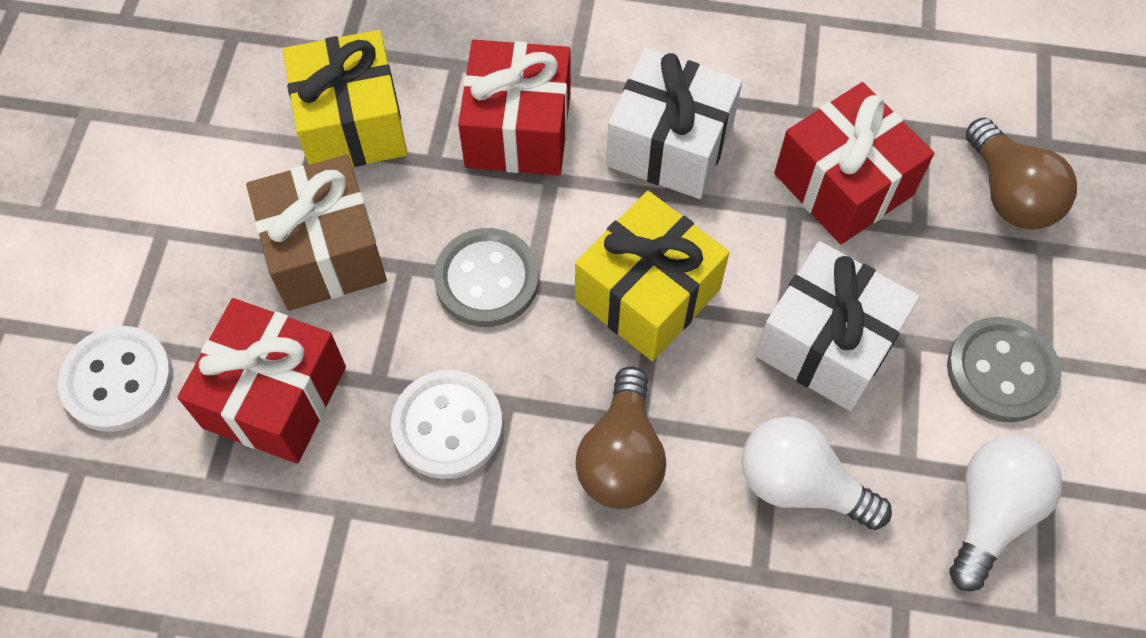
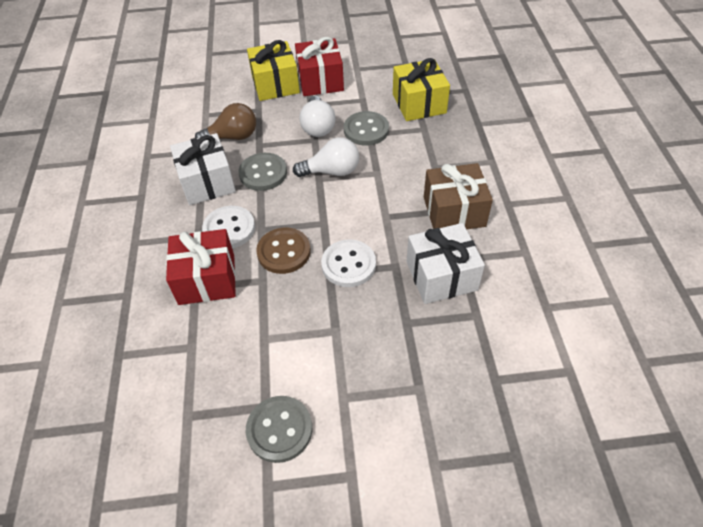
brown button: none = 0 -> [256,228,311,274] = 1
brown light bulb: [575,367,666,509] [966,118,1077,230] = 2 -> [195,103,256,140] = 1
grey button: [434,228,539,327] [947,317,1061,422] = 2 -> [239,153,287,191] [246,396,312,463] [344,111,389,146] = 3
red gift: [177,298,346,464] [458,40,571,175] [774,82,934,244] = 3 -> [166,229,236,305] [295,37,344,96] = 2

